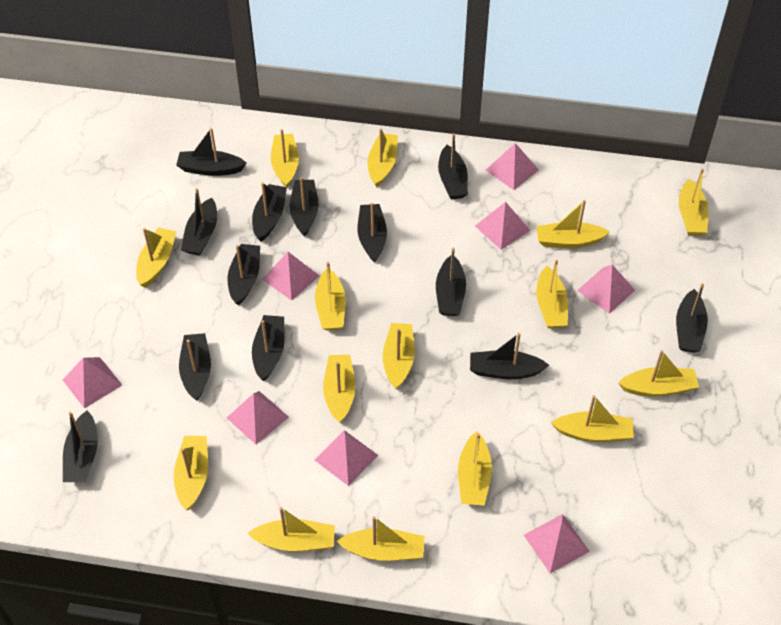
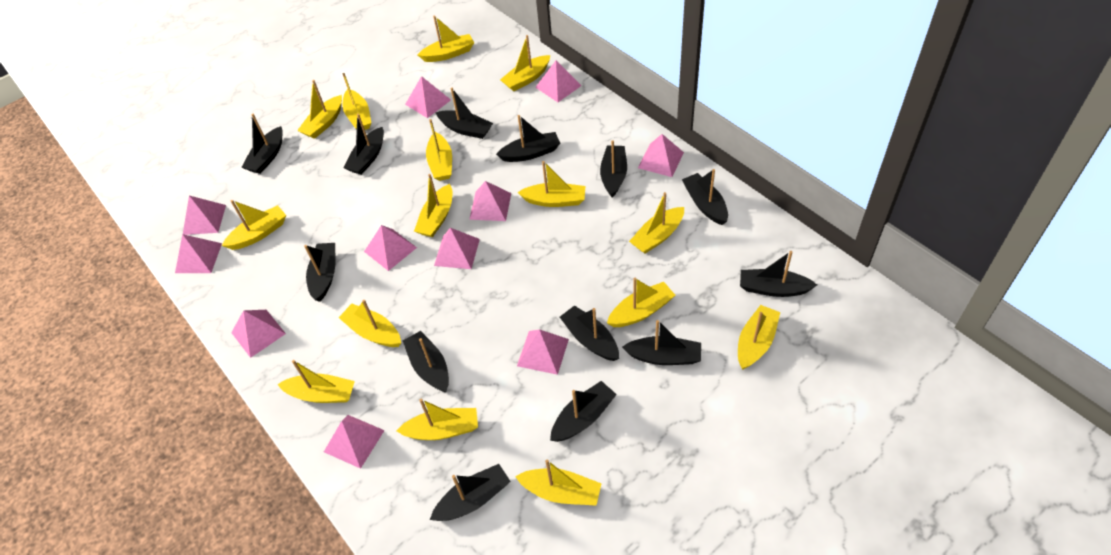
pink pyramid: [62,357,122,409] [227,391,289,444] [262,252,319,301] [315,430,378,486] [475,202,531,250] [486,143,539,190] [524,514,590,573] [577,265,635,314] = 8 -> [175,234,222,273] [183,196,226,235] [231,310,286,358] [324,415,385,469] [364,225,417,271] [405,76,451,118] [434,228,480,269] [469,181,511,221] [517,329,569,375] [535,60,582,102] [638,134,684,177] = 11

